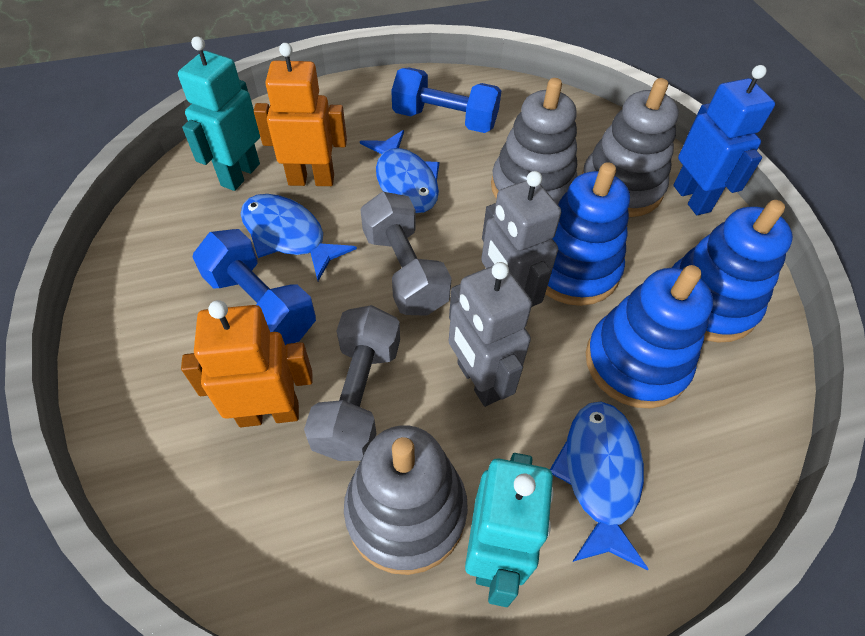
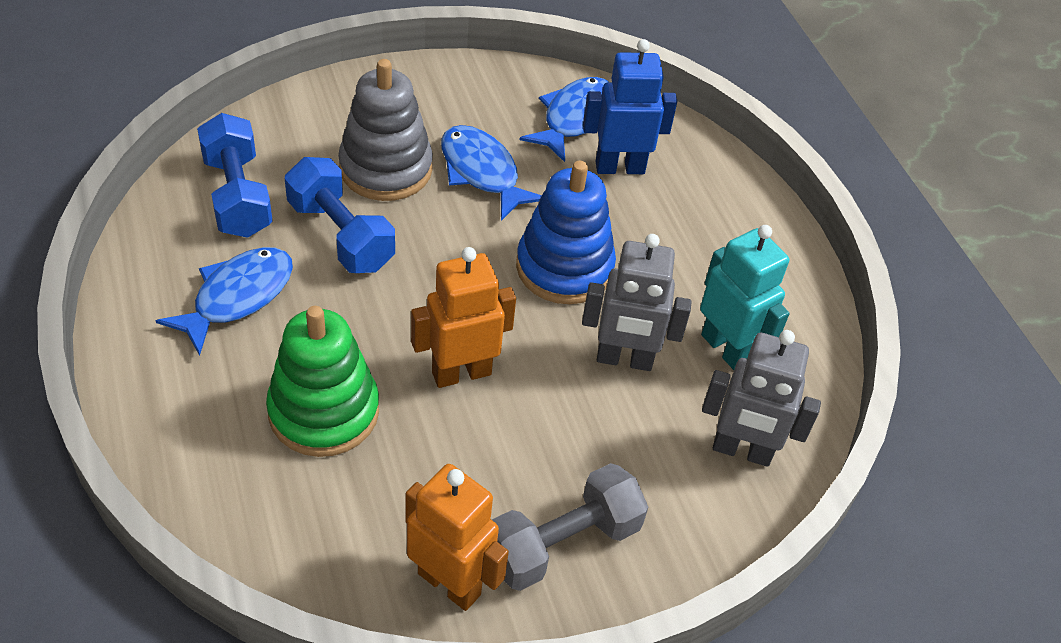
blue stacking toy: [545,162,630,306] [586,265,713,408] [672,200,793,343] = 3 -> [516,161,616,304] = 1
green stacking toy: none = 0 -> [266,306,379,457] = 1
grey dumbbell: [304,305,400,461] [360,191,452,316] = 2 -> [492,463,648,591] = 1
grey stacking toy: [344,425,468,575] [491,78,577,204] [582,78,679,217] = 3 -> [338,59,433,201] = 1
turquoise robot: [178,36,260,191] [465,453,554,607] = 2 -> [700,225,789,370] = 1

